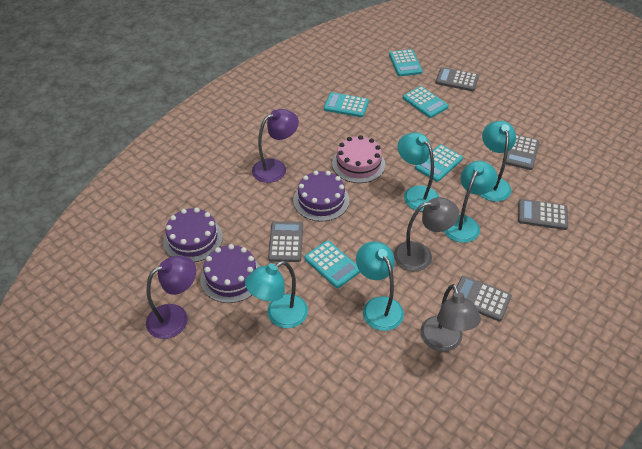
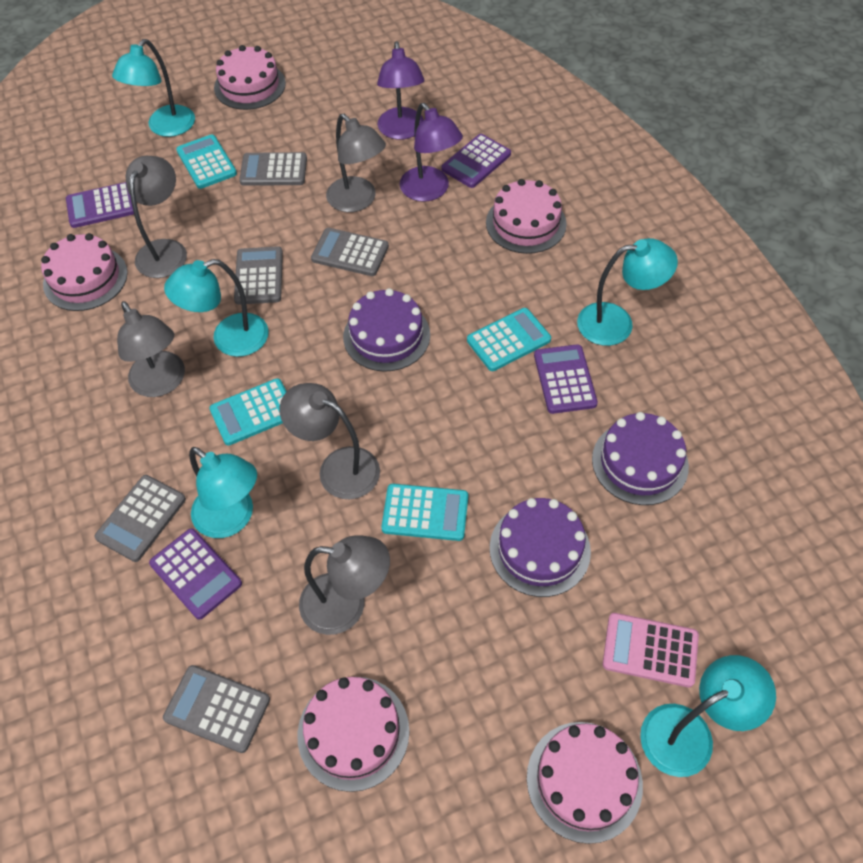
grey lamp: [394,197,459,271] [420,284,481,352] = 2 -> [117,301,185,397] [125,156,187,278] [280,383,380,499] [299,535,390,635] [326,114,386,212] = 5
pink cake: [332,135,385,183] = 1 -> [41,233,128,311] [214,45,286,110] [297,677,409,792] [486,179,567,254] [527,722,643,844] = 5
pink calculator: none = 0 -> [603,613,699,687] = 1
purple calculator: none = 0 -> [66,182,134,228] [149,528,242,620] [441,134,511,188] [534,344,598,414] = 4
turquoise calculator: [305,241,360,288] [324,92,369,117] [389,49,423,76] [403,86,449,118] [415,145,463,182] = 5 -> [176,134,237,189] [209,378,287,445] [381,484,468,541] [467,308,551,371] = 4

